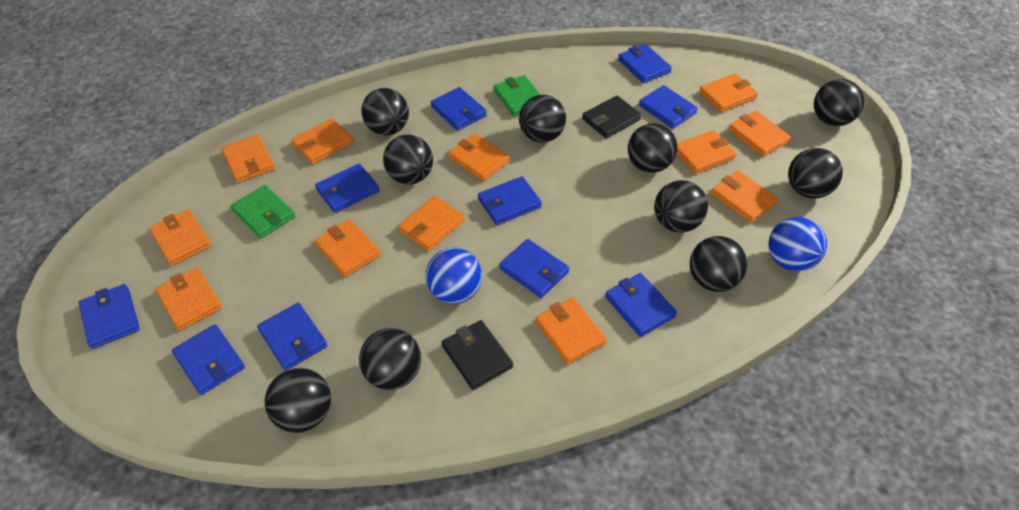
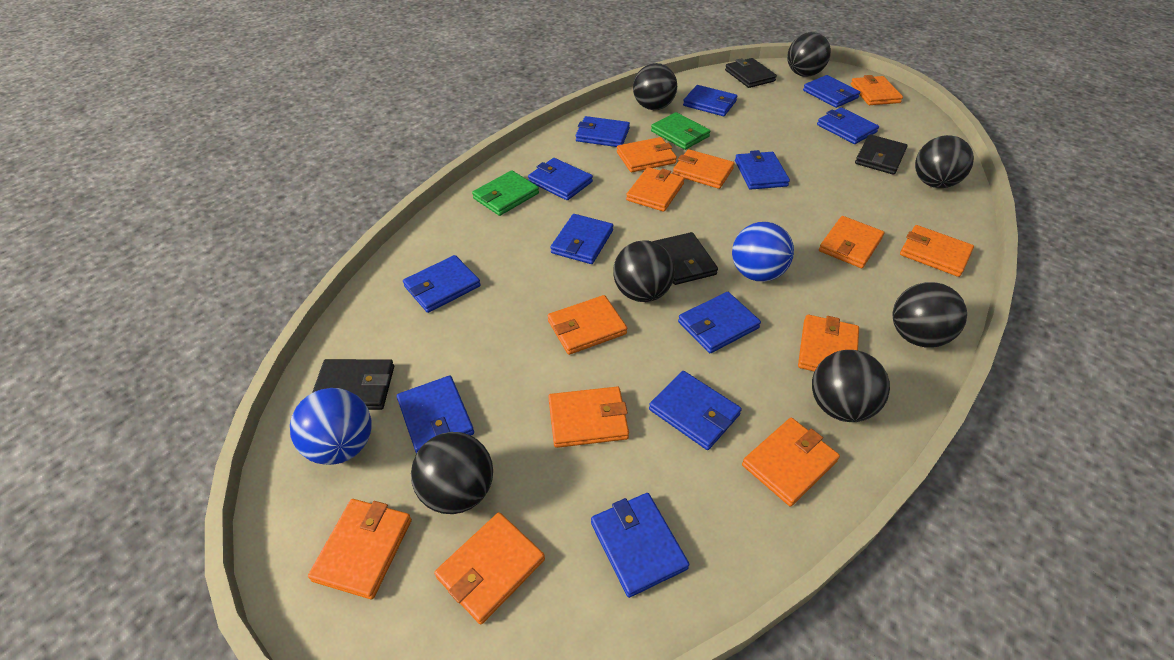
black ball: [265,368,331,433] [359,328,421,390] [361,88,409,135] [383,135,433,184] [519,95,566,143] [628,123,677,173] [654,180,708,233] [690,236,747,292] [788,148,843,199] [814,79,864,126] = 10 -> [411,432,493,514] [613,240,675,302] [633,63,677,110] [787,32,831,77] [812,350,890,422] [893,282,967,348] [915,135,974,188] = 7
black wallet: [442,320,513,390] [582,96,641,138] = 2 -> [312,359,394,410] [652,232,718,285] [725,58,777,88] [855,134,908,175] = 4
blue wallet: [79,284,140,349] [172,324,245,395] [257,303,327,371] [315,163,380,213] [431,87,487,131] [478,176,542,225] [499,239,569,298] [605,273,677,337] [618,44,672,83] [639,85,698,129] = 10 -> [397,376,474,454] [403,255,481,313] [528,158,593,200] [550,214,613,264] [576,116,630,147] [591,493,689,598] [649,371,742,450] [678,292,761,353] [683,85,737,116] [735,150,790,190] [803,75,860,108] [817,107,879,144] = 12

